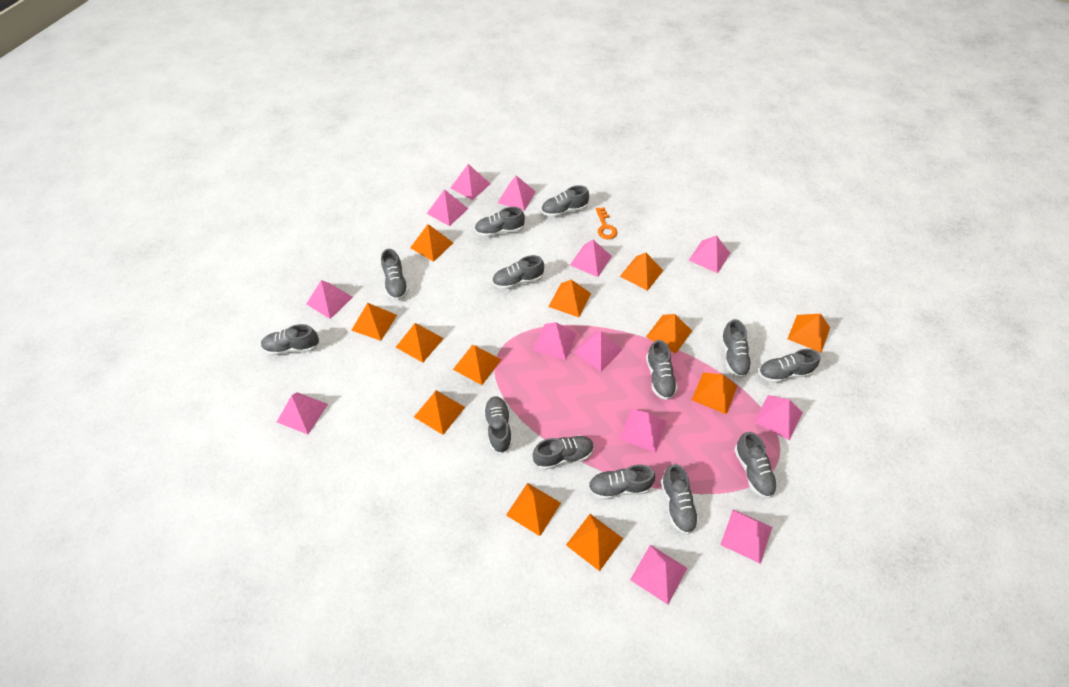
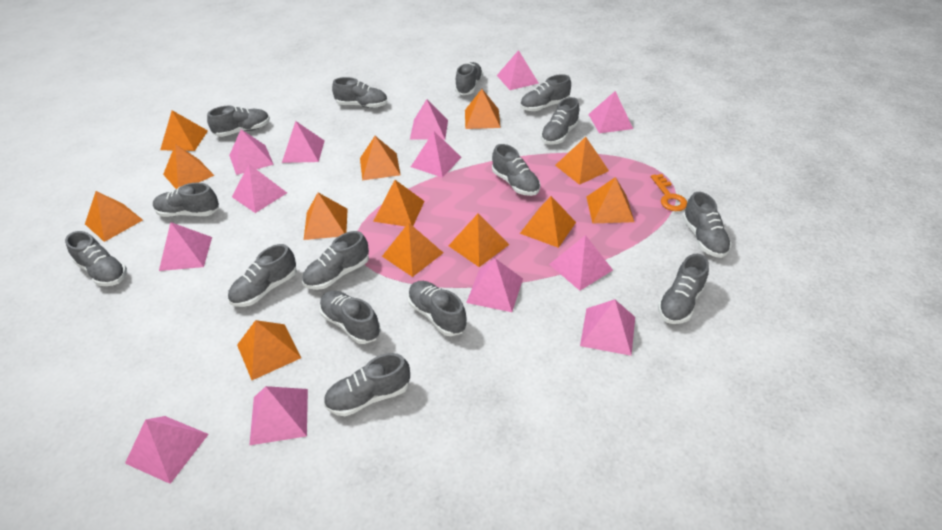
grey shoe: [261,324,319,355] [381,249,409,300] [474,207,525,237] [483,396,512,453] [492,255,544,290] [533,435,594,470] [541,185,589,217] [588,465,655,500] [646,340,678,400] [661,464,699,535] [721,319,752,378] [734,432,777,498] [758,349,820,383] = 13 -> [65,231,127,286] [153,183,219,217] [207,105,270,137] [228,244,297,307] [302,231,369,290] [319,291,381,344] [324,353,410,416] [332,77,388,108] [408,281,467,336] [455,62,483,95] [492,144,540,196] [520,74,571,111] [541,97,579,145] [658,254,709,324] [682,192,731,258] = 15
orange pyramid: [351,303,397,341] [396,323,444,363] [410,224,453,262] [414,390,465,435] [453,345,502,385] [506,483,561,536] [548,280,591,317] [566,514,623,571] [620,253,663,291] [646,314,692,354] [692,372,737,414] [788,314,830,353] = 12 -> [85,191,143,242] [160,110,208,151] [163,144,215,189] [237,320,301,380] [304,193,348,240] [360,136,401,180] [373,180,425,226] [382,223,443,277] [449,214,509,267] [465,89,501,129] [520,196,576,248] [555,137,609,185] [586,177,634,223] = 13

